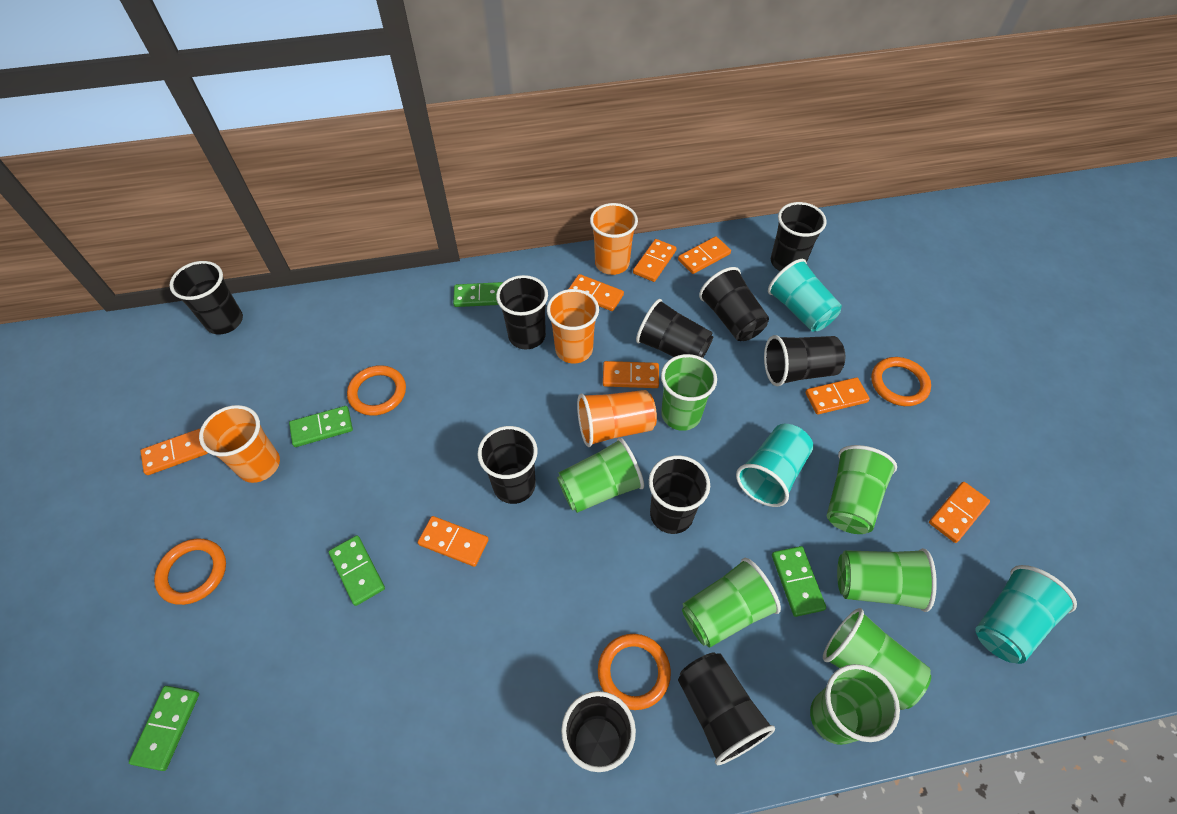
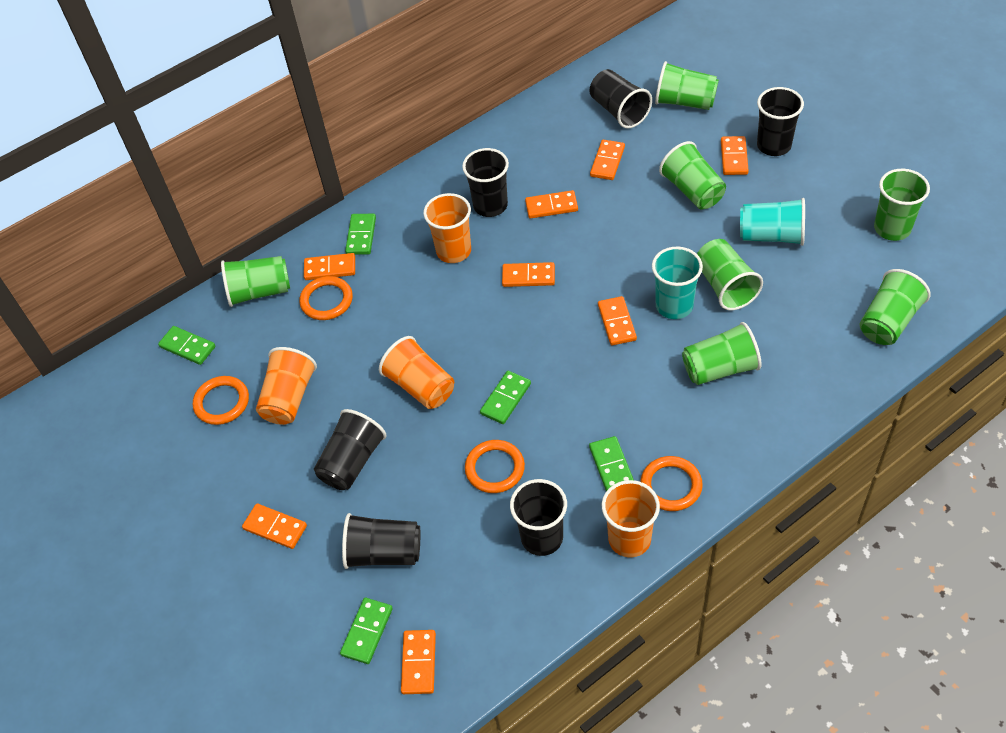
black cup: [169,261,243,334] [477,426,538,504] [496,275,548,350] [561,691,636,772] [636,299,713,358] [649,455,710,534] [678,652,775,765] [699,267,769,341] [764,335,845,386] [771,202,827,271] = 10 -> [314,409,386,490] [342,513,420,569] [462,148,509,217] [510,479,567,556] [589,69,652,129] [757,87,804,156] = 6
turquoise cup: [736,424,814,507] [768,259,842,332] [975,565,1077,664] = 3 -> [652,247,703,319] [740,198,805,246] = 2

